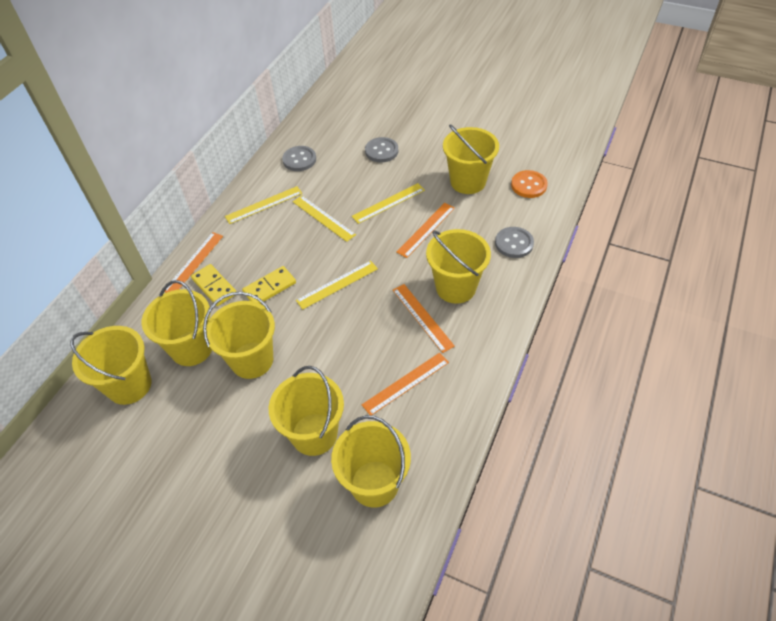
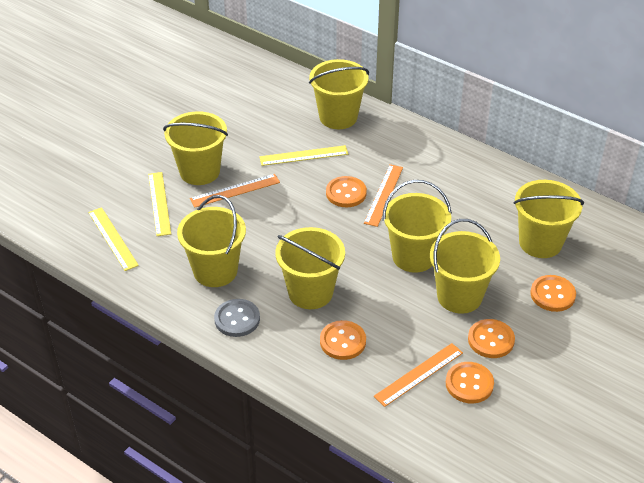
grey button: [282,146,316,171] [365,137,398,162] [495,227,534,258] = 3 -> [214,299,260,337] = 1
orange button: [511,170,548,198] = 1 -> [320,320,366,360] [326,176,367,207] [446,362,494,404] [468,319,515,358] [530,275,576,312] = 5
orange ruler: [164,232,223,293] [362,352,449,415] [393,284,455,353] [396,203,455,258] = 4 -> [190,174,280,208] [364,164,403,227] [374,343,463,407] = 3
yellow domino: [191,264,236,306] [242,266,296,304] = 2 -> none = 0
yellow ruler: [225,186,302,224] [293,195,356,242] [296,260,378,310] [352,183,425,224] = 4 -> [88,207,139,271] [148,172,171,236] [259,145,348,166] = 3

